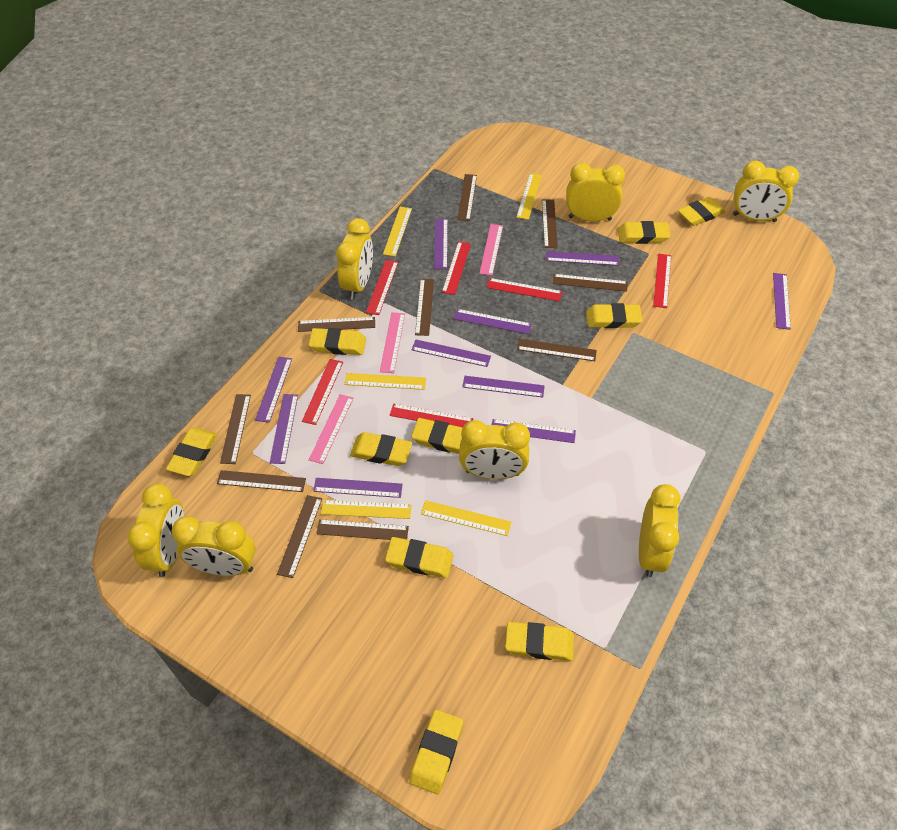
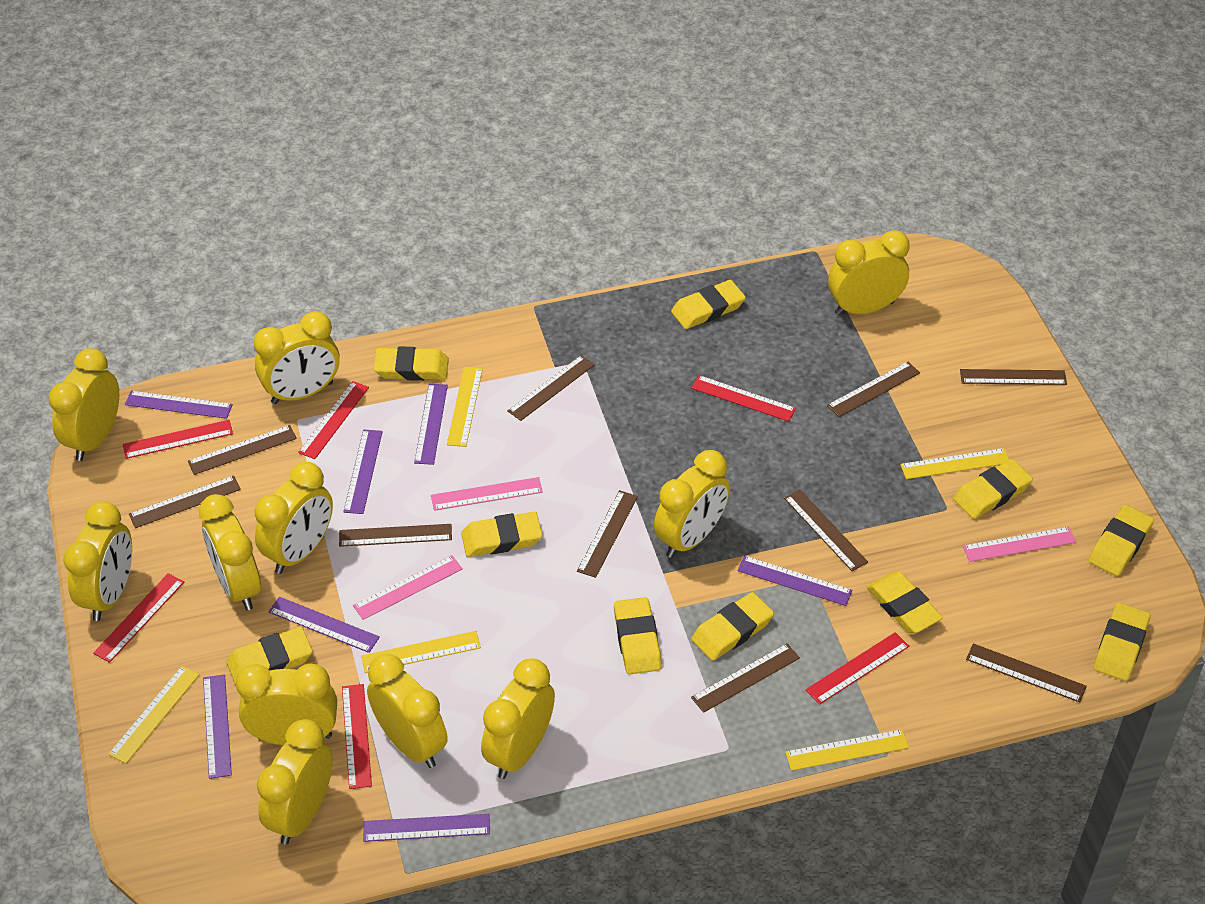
purple ruler: [255,356,292,423] [270,394,298,464] [313,478,403,498] [412,340,491,367] [434,219,448,269] [454,309,531,334] [462,376,544,398] [492,419,576,443] [546,251,619,266] [773,273,791,330] = 10 -> [125,391,233,419] [203,674,232,779] [268,597,380,653] [343,429,383,514] [363,814,490,842] [414,384,448,465] [737,555,852,606] = 7
yellow clock: [127,484,184,577] [171,516,256,576] [336,218,373,300] [459,420,530,480] [566,163,625,221] [639,484,680,577] [733,160,799,222] = 7 -> [49,348,119,461] [64,501,132,621] [199,494,261,610] [236,663,337,745] [254,311,339,404] [255,462,333,574] [257,719,333,845] [367,654,448,768] [481,658,555,779] [654,450,730,558] [828,230,910,316] = 11

